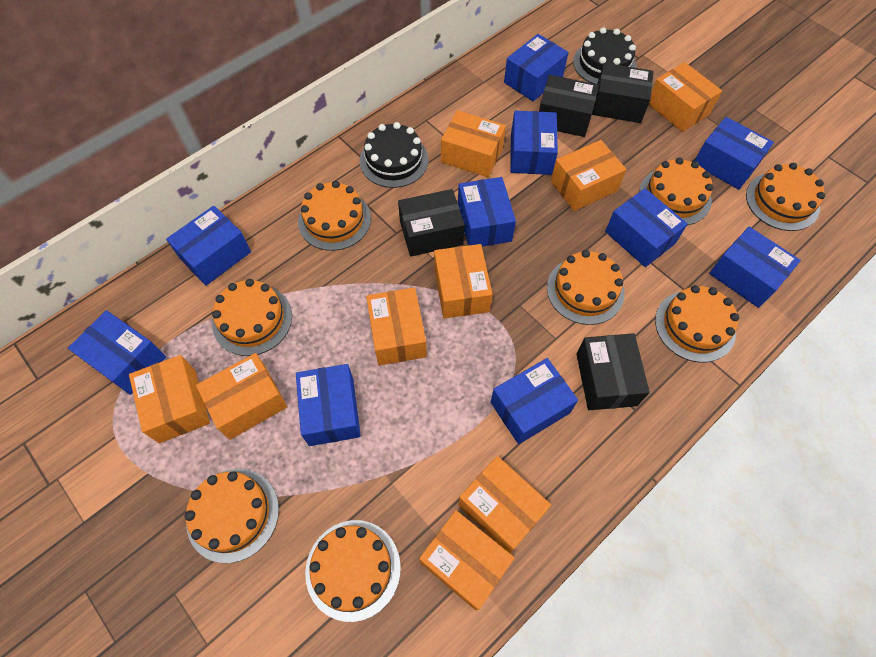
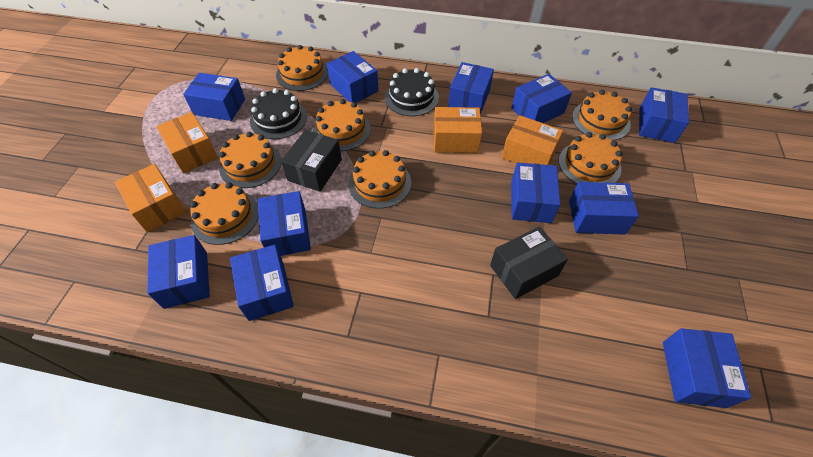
black box: [398,189,465,257] [539,75,599,137] [576,333,650,410] [592,63,654,123] = 4 -> [281,130,342,192] [490,226,568,299] = 2
blue box: [68,310,166,395] [166,206,251,286] [296,364,361,446] [458,177,516,246] [491,358,578,444] [504,34,569,102] [510,111,558,175] [605,188,688,267] [694,117,774,190] [709,227,801,308] = 10 -> [147,235,210,309] [183,73,245,121] [230,245,294,321] [258,191,311,256] [327,51,379,103] [448,62,494,115] [511,74,572,123] [511,162,560,223] [569,182,639,235] [639,87,689,143] [663,328,751,408] = 11
orange box: [129,355,210,443] [196,353,287,440] [366,287,427,366] [419,510,515,610] [434,244,493,319] [441,110,506,178] [458,456,551,553] [551,140,626,211] [649,62,722,132] = 9 -> [115,164,186,232] [156,112,218,174] [434,107,482,153] [502,115,563,165] = 4
orange cake: [185,469,279,563] [212,279,292,356] [298,181,371,251] [305,520,401,622] [547,250,625,325] [639,157,713,225] [655,285,739,362] [746,163,825,231] = 8 -> [190,182,259,245] [219,132,281,188] [276,45,328,91] [313,99,371,151] [348,150,411,209] [559,132,623,184] [572,90,632,141] = 7

